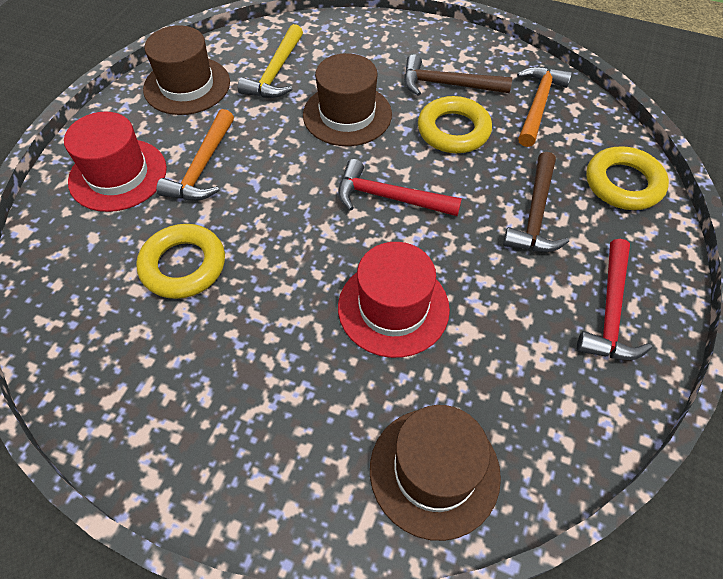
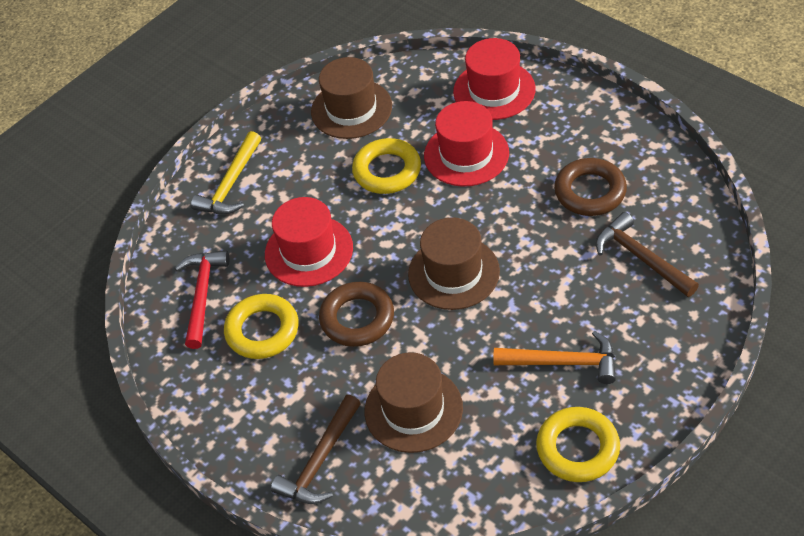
brown ring: none = 0 -> [319,282,394,347] [554,158,627,216] = 2
orange hammer: [156,109,234,200] [517,66,572,147] = 2 -> [493,331,616,384] = 1
red hammer: [338,159,462,216] [577,239,652,360] = 2 -> [175,251,229,349] = 1
red hat: [64,112,167,212] [338,242,450,358] = 2 -> [265,197,353,287] [424,101,509,187] [453,38,536,120] = 3

